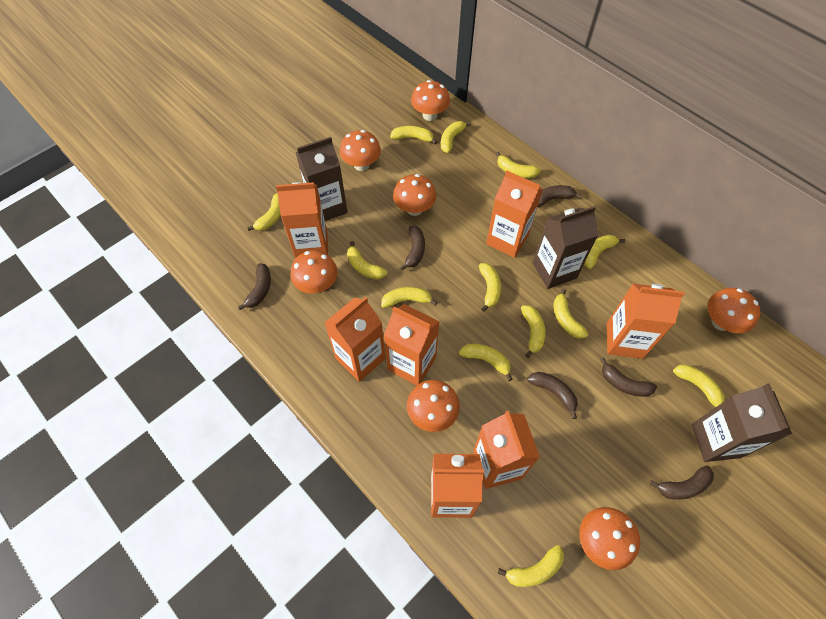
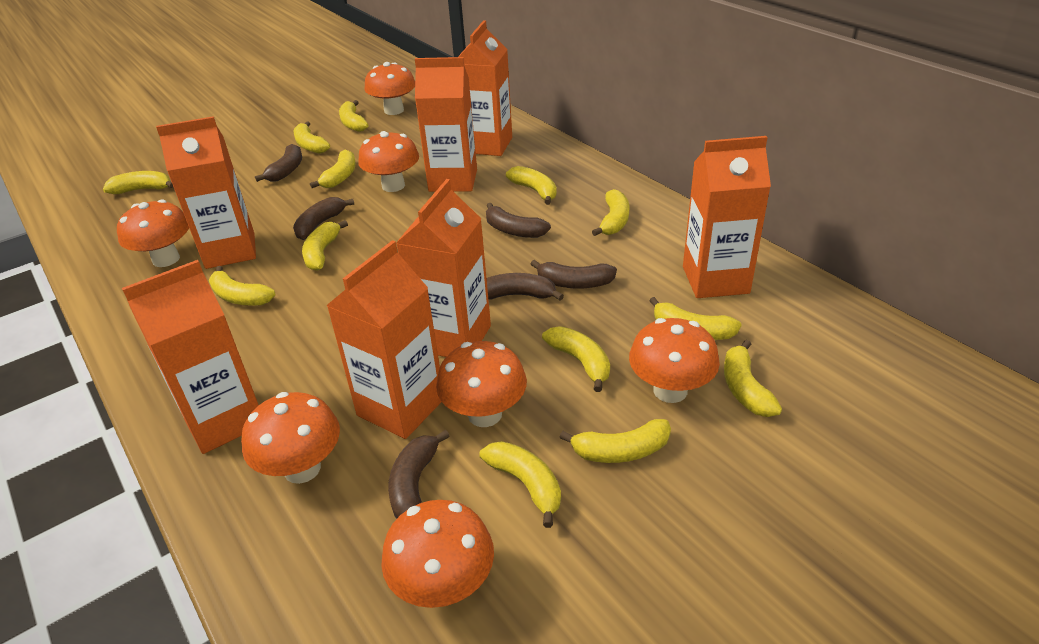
brown carton: [296,137,348,221] [533,206,598,289] [691,383,792,462] = 3 -> none = 0

